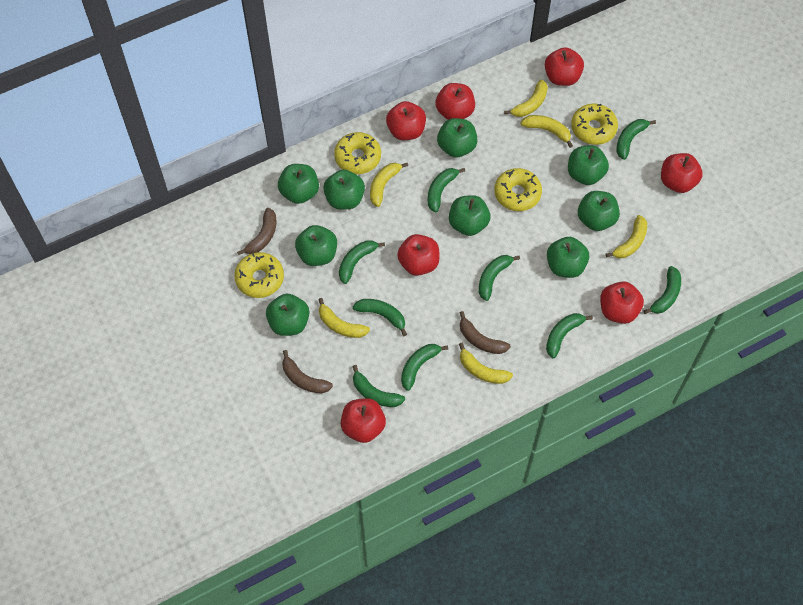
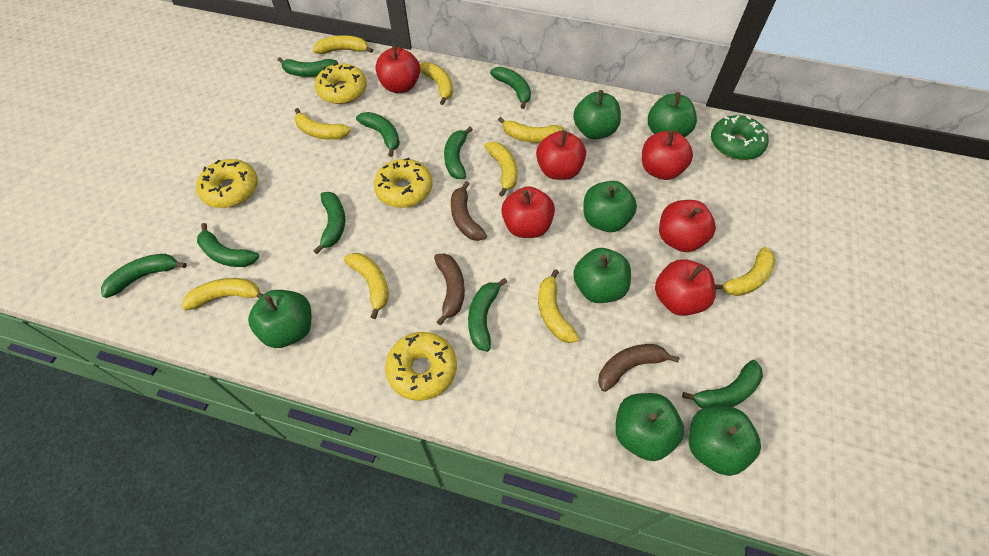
green apple: [266,294,309,336] [278,164,319,204] [295,225,337,266] [323,170,365,210] [437,118,477,158] [449,195,490,236] [547,237,589,278] [568,145,609,185] [578,191,620,231] = 9 -> [248,290,311,348] [573,90,621,139] [573,248,631,303] [583,181,637,232] [615,393,684,461] [648,92,697,137] [689,406,761,476] = 7
green donut: none = 0 -> [711,115,768,160] = 1
red apple: [341,398,386,443] [386,101,426,140] [397,234,440,276] [436,83,475,120] [545,47,584,86] [600,281,644,324] [661,153,703,193] = 7 -> [376,45,420,93] [501,186,555,238] [536,130,586,180] [642,130,693,180] [655,259,716,316] [659,200,716,252] = 6
yellow banana: [318,298,370,338] [370,163,408,207] [459,343,513,384] [504,80,548,117] [520,115,573,148] [606,215,647,258] = 6 -> [181,278,263,311] [295,108,351,140] [313,35,373,54] [344,253,389,319] [420,62,453,105] [485,142,518,197] [498,117,564,143] [538,269,579,343] [715,247,775,296] = 9

